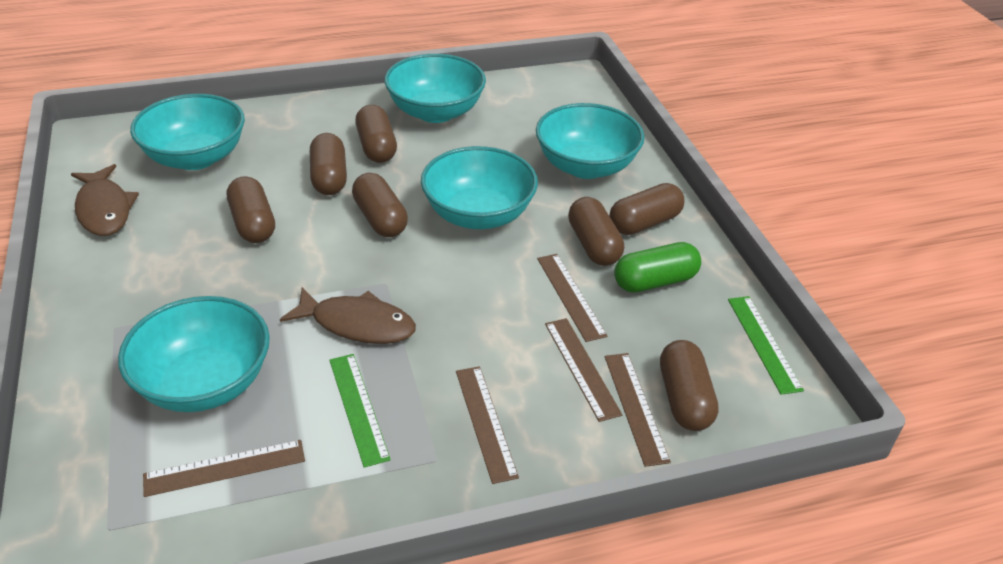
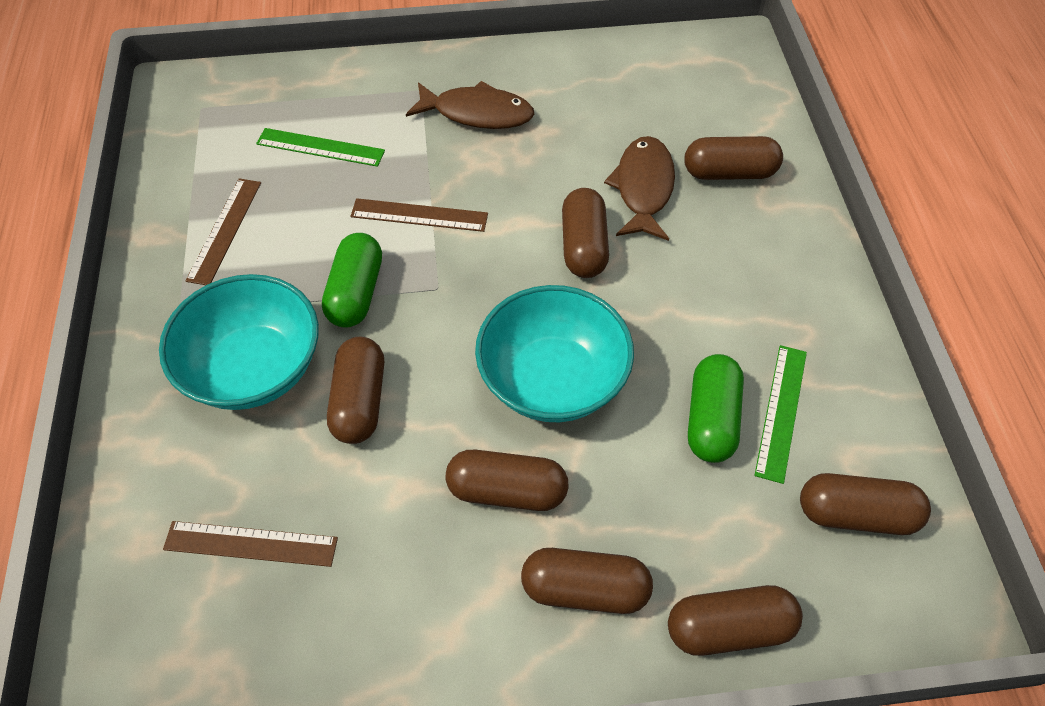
brown ruler: [143,440,305,497] [456,366,519,484] [537,254,607,342] [545,318,622,422] [605,353,671,467] = 5 -> [163,521,338,567] [186,178,261,285] [350,198,488,232] = 3
green capsule: [614,242,701,293] = 1 -> [322,233,382,328] [688,354,744,463] = 2
turquoise bowl: [118,296,270,412] [130,94,245,170] [384,54,486,123] [421,146,538,229] [536,103,645,179] = 5 -> [159,274,319,410] [475,285,634,422] = 2

